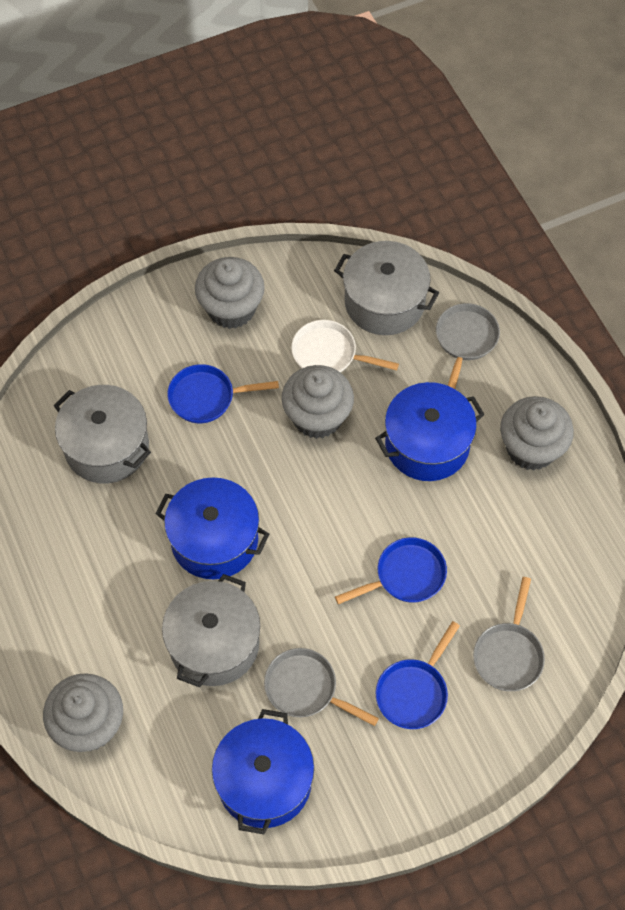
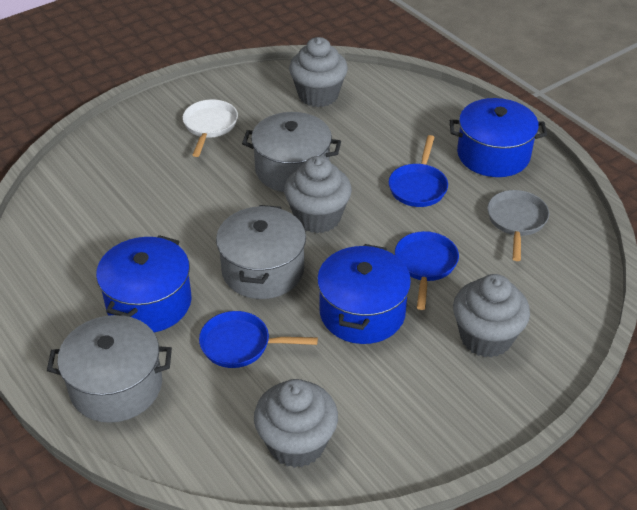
grey pan: [264,648,379,726] [436,303,500,389] [473,577,545,691] = 3 -> [487,190,549,261] = 1

